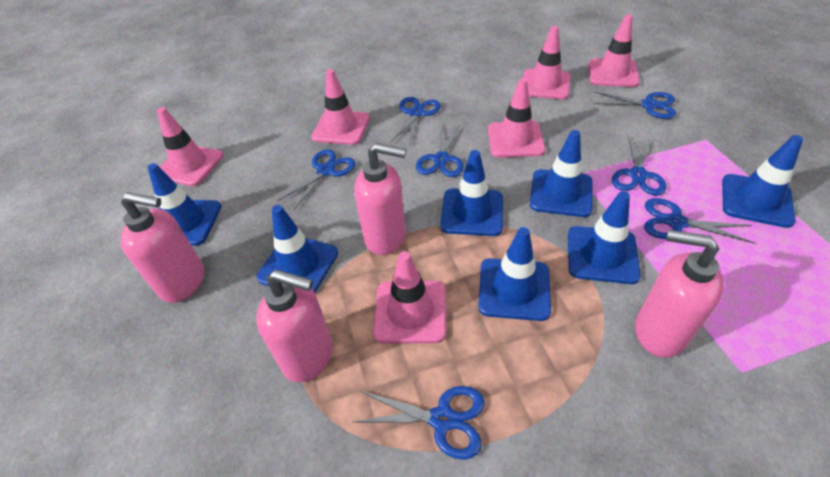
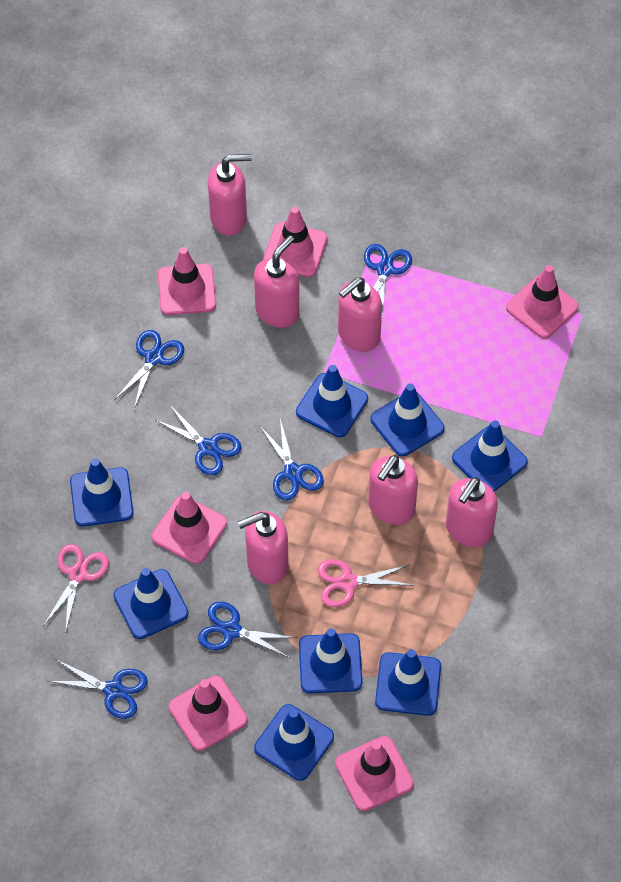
blue scissors: [277,149,356,210] [354,386,484,460] [391,97,441,144] [416,123,464,177] [593,92,676,119] [612,136,666,196] [644,198,755,243] = 7 -> [48,660,148,719] [114,330,185,409] [154,404,241,476] [198,602,297,658] [259,419,324,501] [364,244,412,314] = 6
blue traffic cone: [147,163,221,246] [256,205,338,292] [440,150,503,236] [478,227,551,321] [530,130,593,217] [568,191,641,284] [722,135,803,228] = 7 -> [70,458,134,527] [114,568,188,639] [254,704,334,781] [296,365,368,437] [299,628,363,693] [370,384,445,456] [375,649,441,716] [452,420,528,492] = 8
pink scissors: none = 0 -> [43,544,109,634] [317,559,412,607] = 2
pink soap dispenser: [120,192,204,303] [256,270,333,383] [354,143,406,255] [635,230,724,358] = 4 -> [208,154,252,236] [238,511,288,584] [254,235,299,328] [338,277,382,352] [368,455,418,525] [446,477,498,547] = 6

